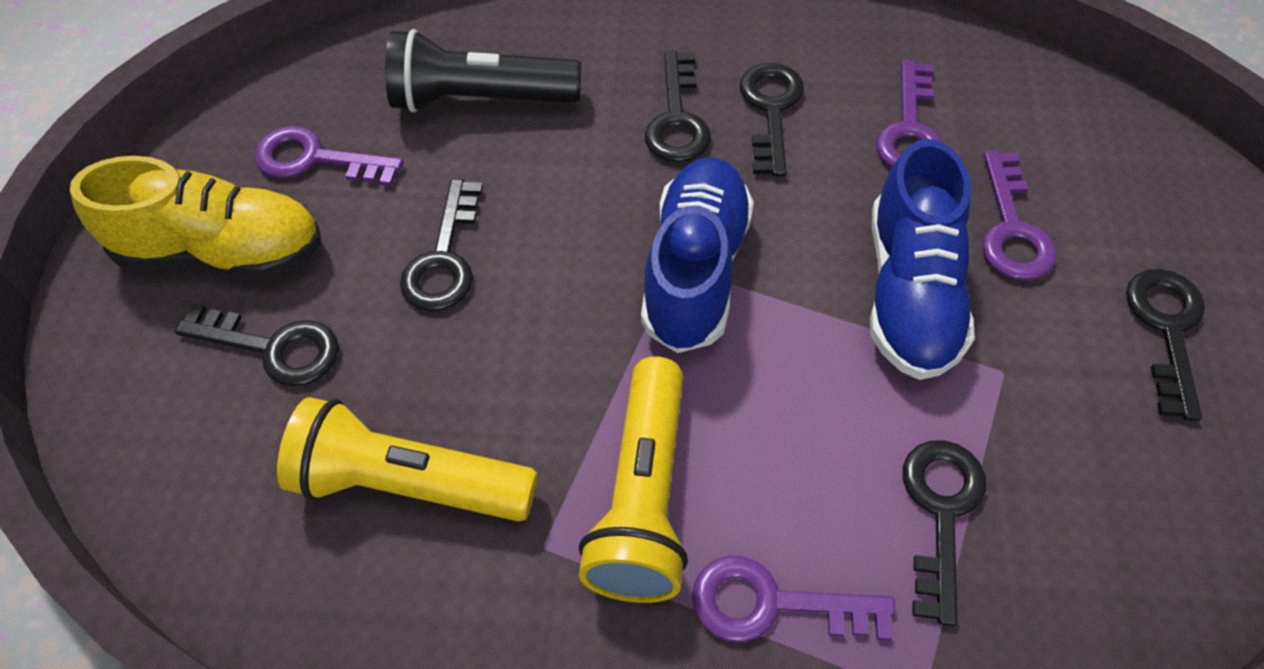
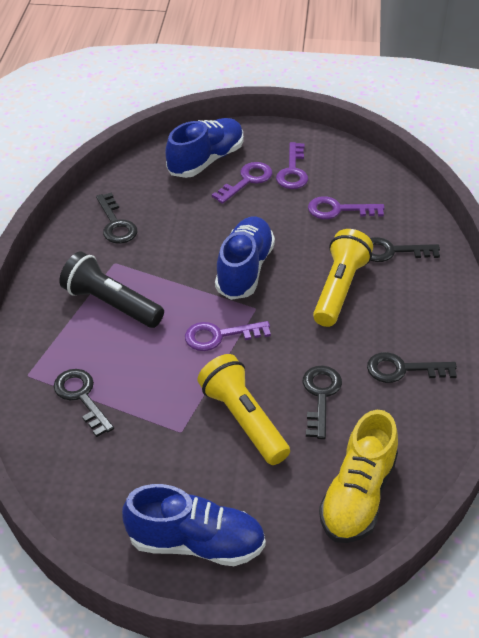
black key: [174,303,339,387] [400,179,483,311] [645,51,711,163] [740,63,804,176] [903,440,986,626] [1126,269,1205,421] = 6 -> [53,369,114,437] [96,193,137,244] [303,366,342,439] [367,352,457,383] [370,237,440,262] = 5
blue shoe: [641,157,754,353] [870,139,975,380] = 2 -> [122,484,266,566] [165,118,243,178] [215,217,275,300] = 3

